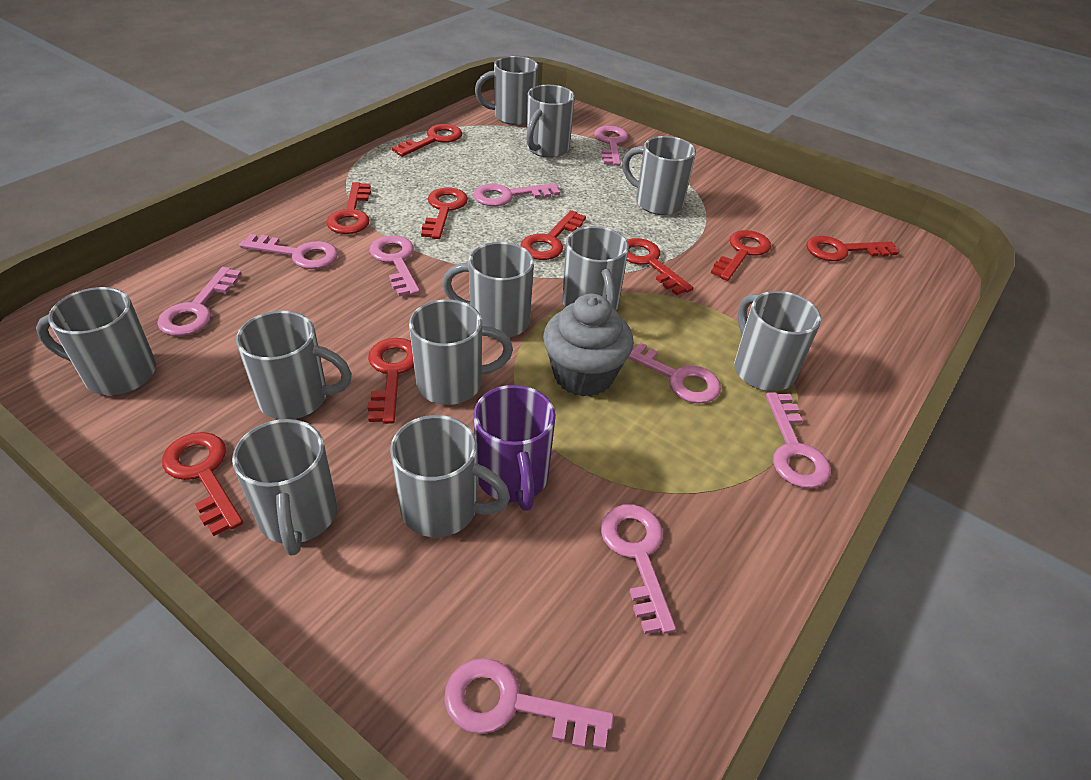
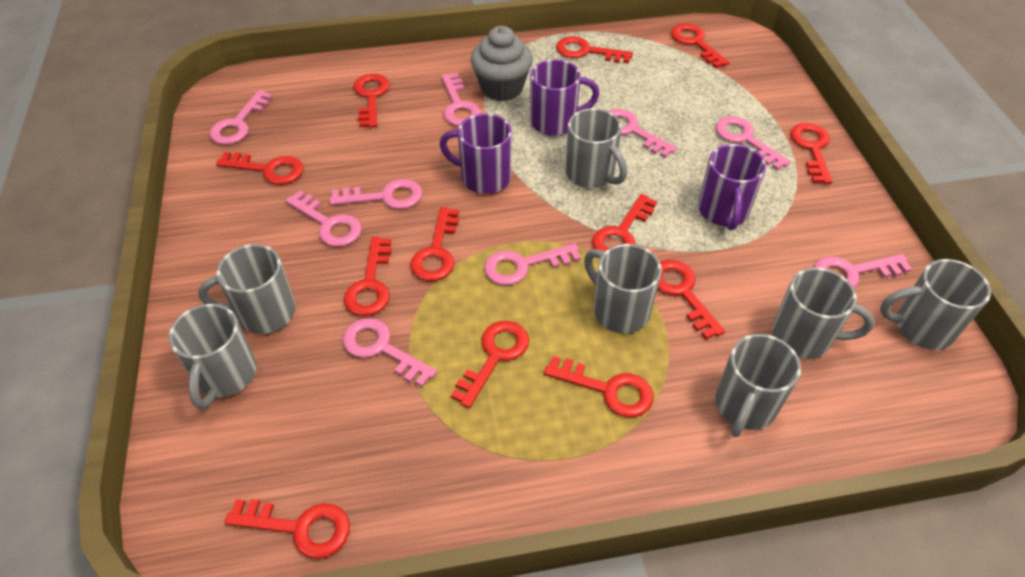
grey mug: [36,287,156,395] [232,419,337,556] [236,311,352,420] [390,415,510,537] [409,299,513,405] [442,242,534,338] [475,56,539,125] [526,85,575,158] [562,226,629,310] [622,136,696,215] [734,291,821,391] = 11 -> [169,304,257,409] [198,244,296,334] [565,108,627,188] [584,244,662,334] [716,334,801,437] [772,267,875,359] [880,259,991,350] = 7
purple mug: [473,385,556,511] = 1 -> [439,114,512,194] [530,59,599,136] [698,144,766,230] = 3
red key: [162,432,243,536] [326,182,371,234] [368,338,414,424] [392,124,462,157] [421,187,468,239] [520,210,586,260] [627,238,693,295] [711,230,771,281] [806,236,899,261] = 9 -> [216,152,303,185] [225,499,350,559] [344,237,392,316] [354,74,389,128] [410,207,459,281] [451,321,529,408] [544,356,654,417] [556,36,633,63] [592,194,657,252] [658,260,725,339] [671,23,730,68] [790,123,833,184] = 12

